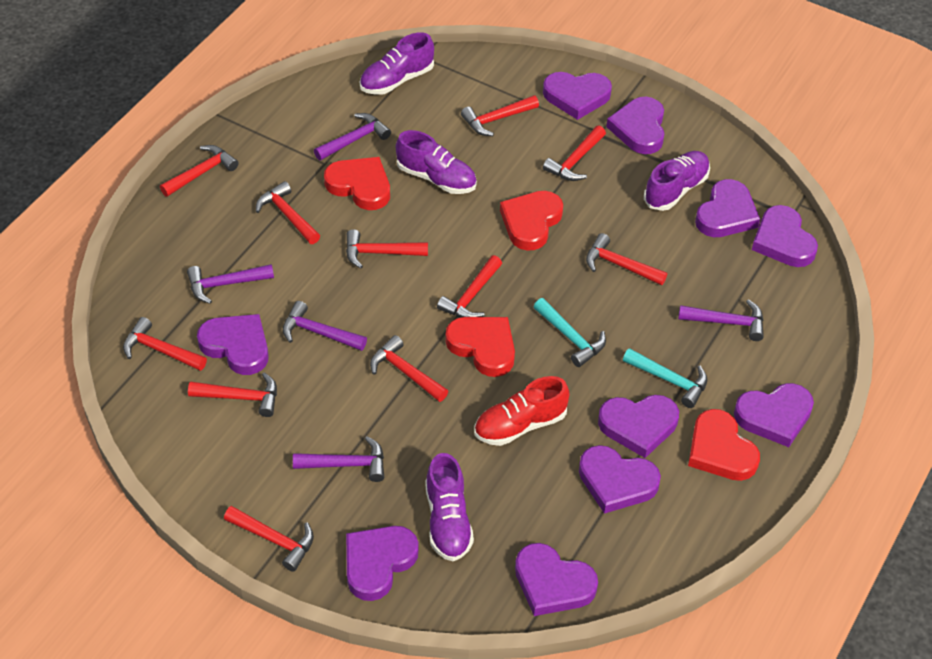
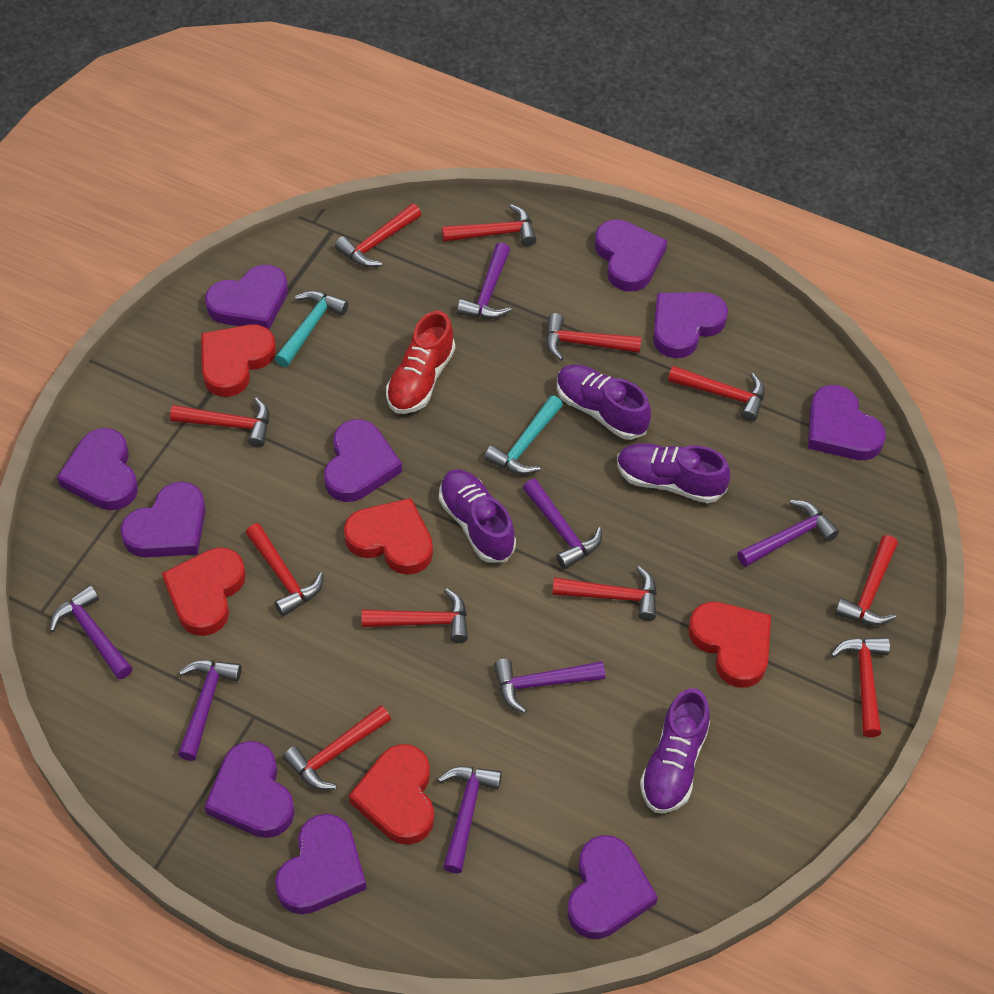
purple hammer: [187,264,274,304] [283,301,367,351] [293,436,384,482] [314,113,391,161] [678,299,764,341] = 5 -> [50,585,133,679] [178,660,242,761] [438,767,502,874] [457,242,512,319] [494,659,605,714] [523,479,602,569] [737,500,839,567] = 7
red heart: [324,157,390,210] [445,317,515,377] [500,191,563,251] [688,409,760,481] = 4 -> [162,547,246,636] [201,324,276,397] [344,498,433,575] [349,744,434,845] [688,602,771,687] = 5

